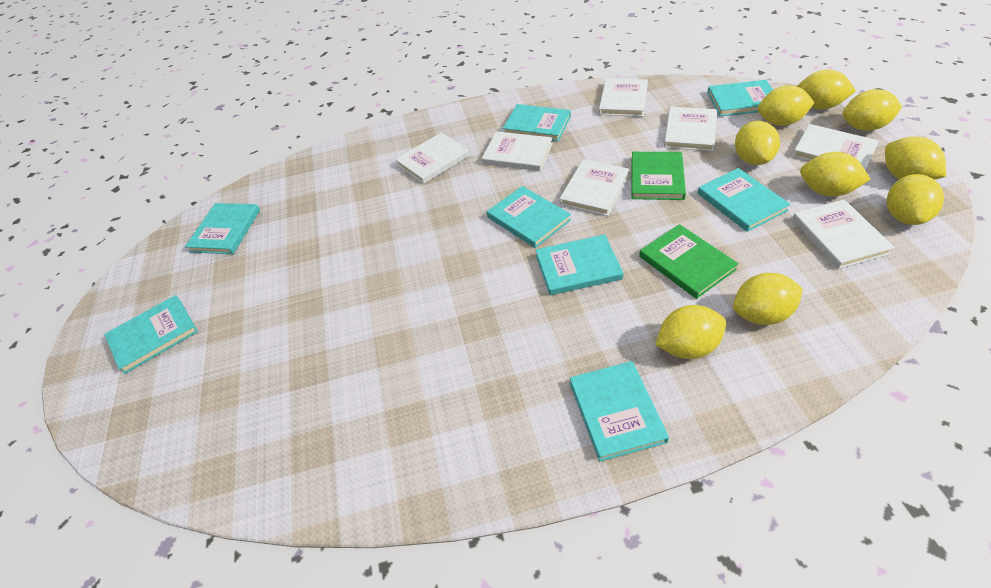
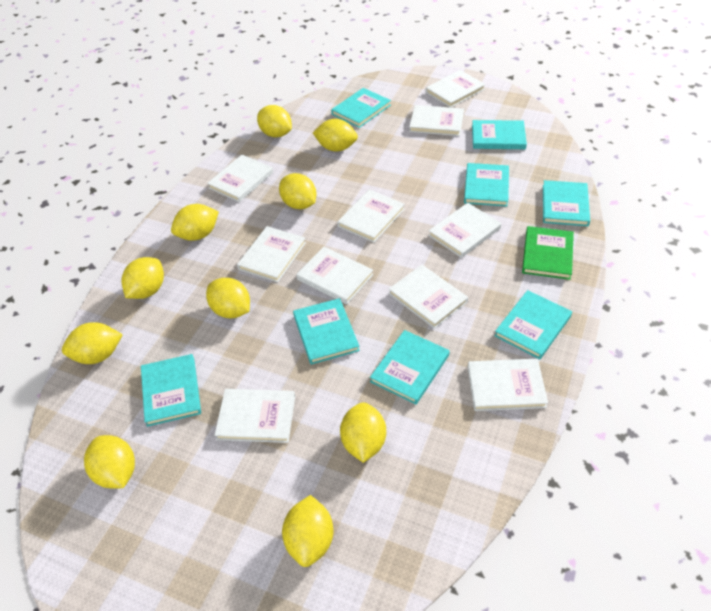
green book: [631,152,686,200] [639,224,739,299] = 2 -> [522,226,574,280] = 1
white book: [395,132,470,184] [482,131,553,171] [559,159,629,216] [599,78,648,117] [664,107,717,151] [792,200,895,269] [793,124,879,171] = 7 -> [207,155,273,202] [214,389,295,443] [237,226,306,282] [296,247,373,304] [337,190,405,242] [389,265,468,329] [409,105,464,136] [426,70,486,108] [428,203,501,258] [468,358,548,411] = 10
yellow lemon: [655,305,726,359] [733,273,803,325] [735,121,780,165] [758,85,815,126] [797,70,856,109] [800,152,871,196] [843,89,902,131] [885,137,946,180] [887,174,944,225] = 9 -> [62,322,123,364] [84,435,135,488] [121,257,164,299] [171,204,219,241] [206,278,250,318] [257,105,292,137] [279,173,316,209] [282,495,333,567] [313,119,358,152] [340,402,386,463] = 10

